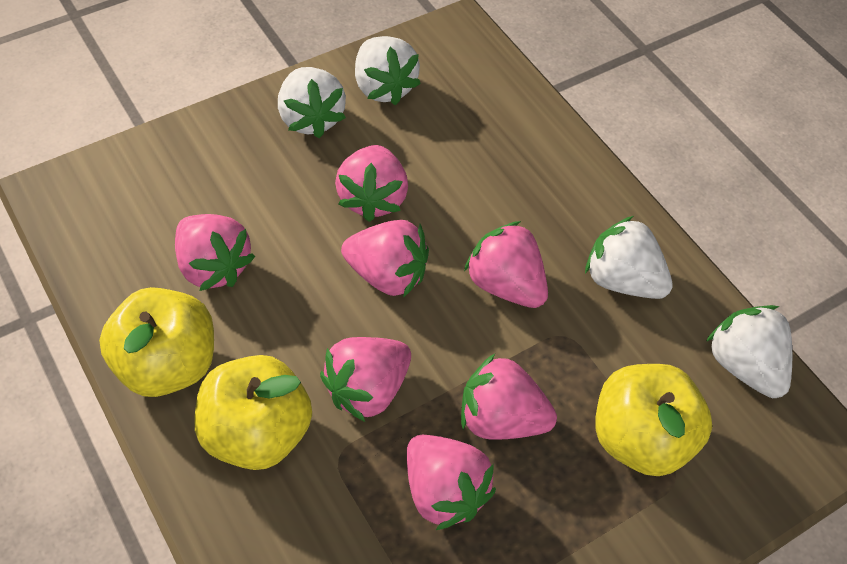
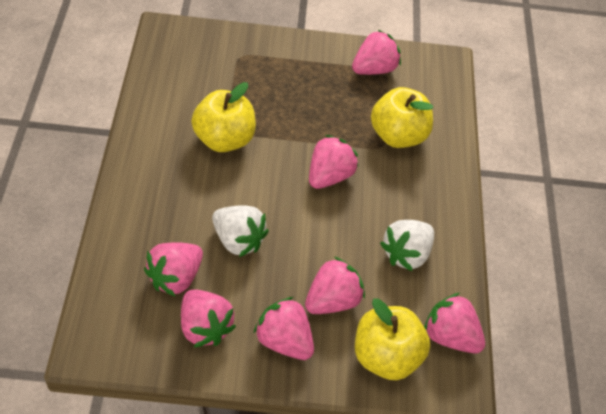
white strawberry: [278,67,346,138] [355,36,421,105] [585,216,673,299] [706,305,792,398] = 4 -> [212,205,269,257] [380,220,434,271] = 2

